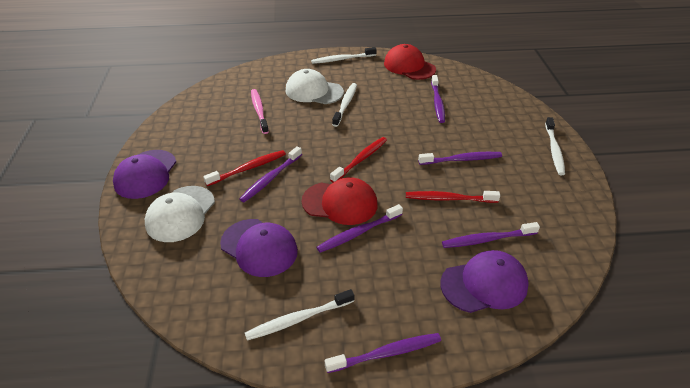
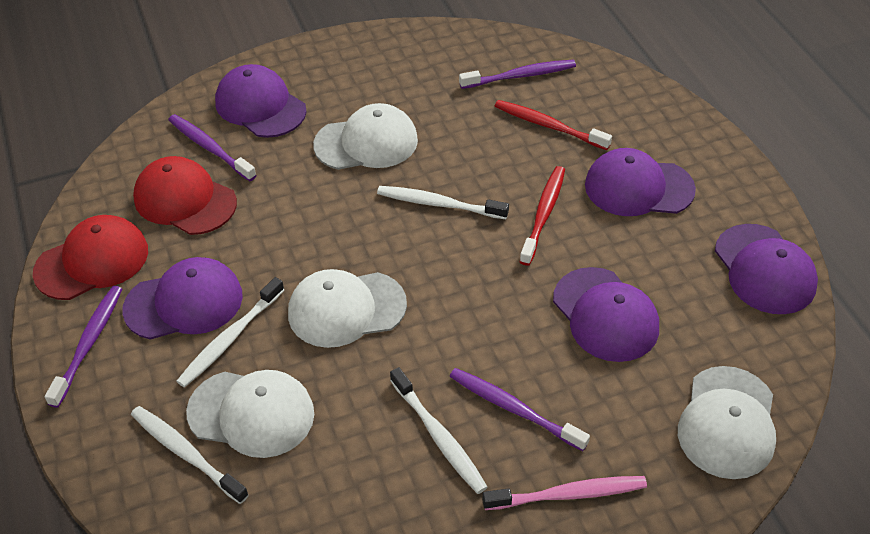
purple cap: [113,150,176,199] [220,219,298,277] [440,250,529,313] = 3 -> [122,257,243,340] [215,64,307,138] [553,267,659,362] [585,148,696,216] [715,224,818,314] = 5
purple toothbrush: [239,146,302,202] [316,204,403,253] [325,333,441,373] [418,152,502,165] [431,75,445,123] [442,222,540,248] = 6 -> [45,286,122,408] [168,114,257,181] [449,368,590,451] [459,60,576,89] = 4
red toothbrush: [203,150,286,186] [330,137,387,183] [406,191,500,203] = 3 -> [495,100,612,150] [520,166,565,266] = 2
white cap: [145,186,215,242] [286,69,344,104] = 2 -> [186,370,314,458] [288,269,407,348] [313,103,418,170] [678,366,776,479] = 4

